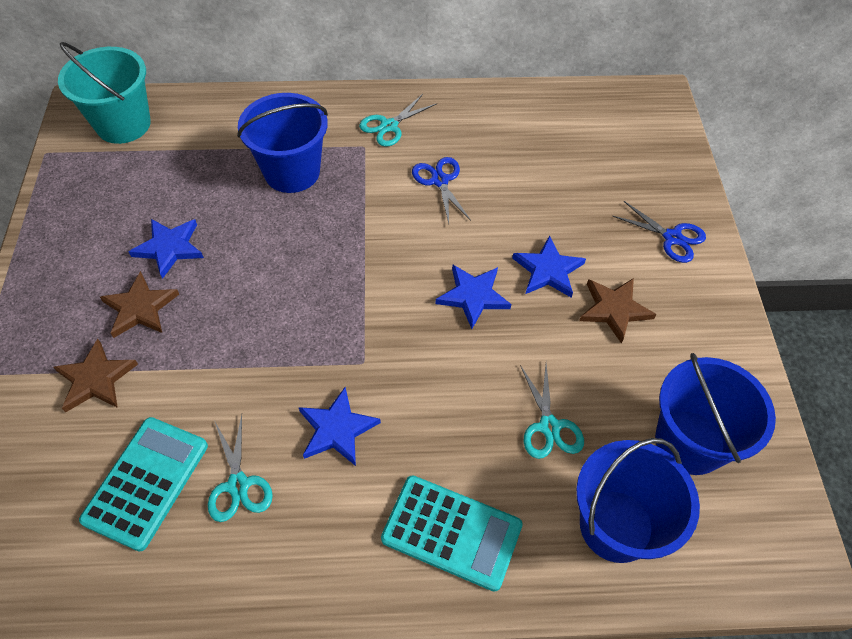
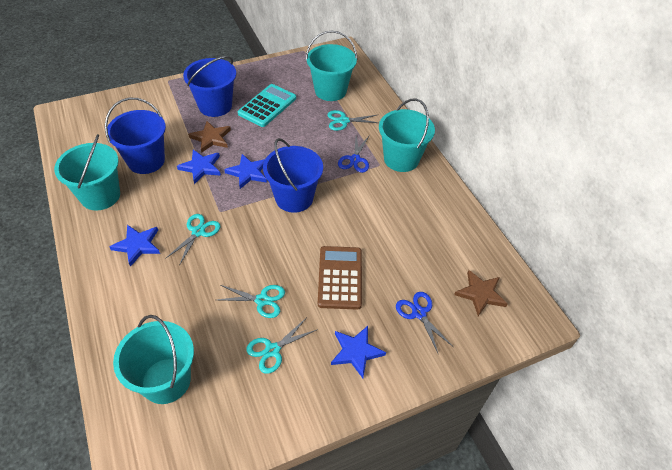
brown calculator: none = 0 -> [318,246,362,310] = 1
brown star: [53,339,138,412] [100,271,179,338] [579,278,656,344] = 3 -> [188,121,231,153] [454,270,507,316] = 2
turquoise bucket: [58,42,151,144] = 1 -> [54,134,120,210] [113,315,194,404] [306,30,358,101] [379,98,435,172] = 4
turquoise calculator: [79,417,208,552] [381,475,523,592] = 2 -> [238,84,296,127] = 1
turquoise scissors: [208,415,273,522] [359,94,436,147] [520,364,584,459] = 3 -> [165,214,220,266] [217,285,285,318] [246,317,318,374] [327,110,378,131] = 4

